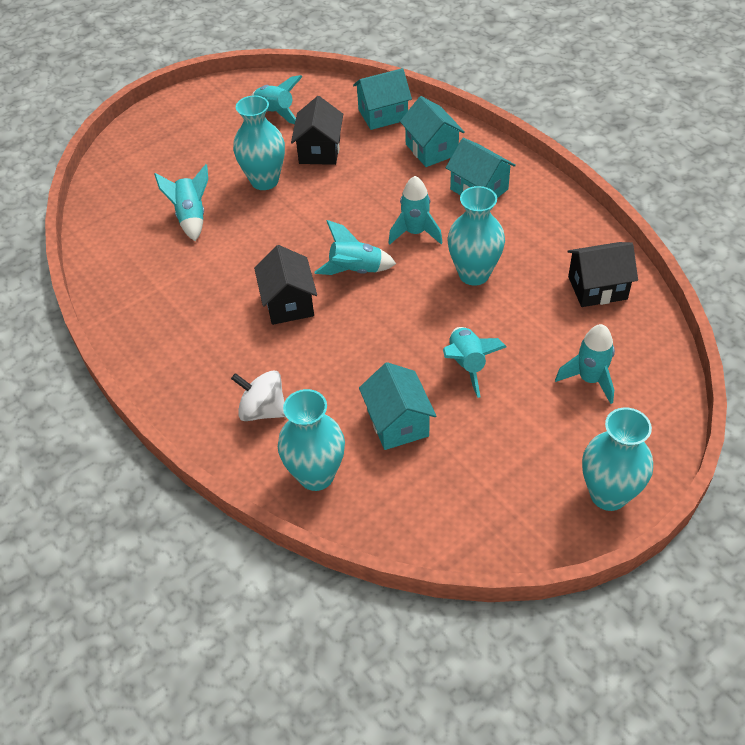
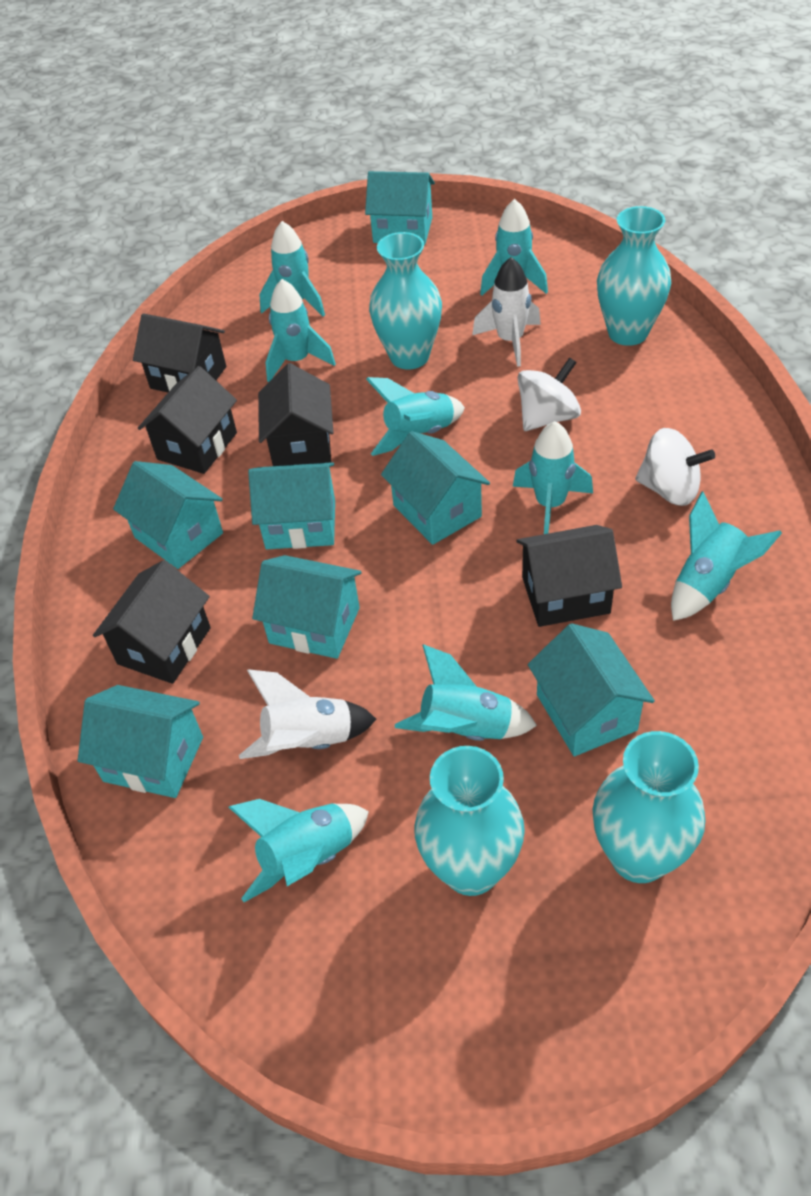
black house: [254,245,317,325] [291,96,343,165] [567,242,638,307] = 3 -> [93,560,211,684] [133,313,226,392] [138,366,237,474] [258,363,334,466] [516,525,622,627] = 5
turquoise house: [353,68,412,130] [359,362,436,450] [400,96,464,167] [446,138,516,198] = 4 -> [78,685,203,798] [113,461,223,569] [248,462,335,549] [252,555,362,659] [365,171,435,245] [381,431,490,545] [528,623,655,757] = 7
turquoise rocket: [154,164,208,241] [251,75,303,124] [314,220,396,275] [388,176,443,244] [443,327,507,398] [555,324,615,404] = 6 -> [229,799,369,902] [259,221,325,317] [265,279,336,382] [366,377,465,456] [395,644,537,741] [480,199,548,296] [513,421,593,534] [671,491,782,621] = 8
white rocket: none = 0 -> [239,669,376,759] [472,257,541,367] = 2
white spinning top: [231,370,286,421] = 1 -> [518,357,581,431] [635,428,715,506] = 2

